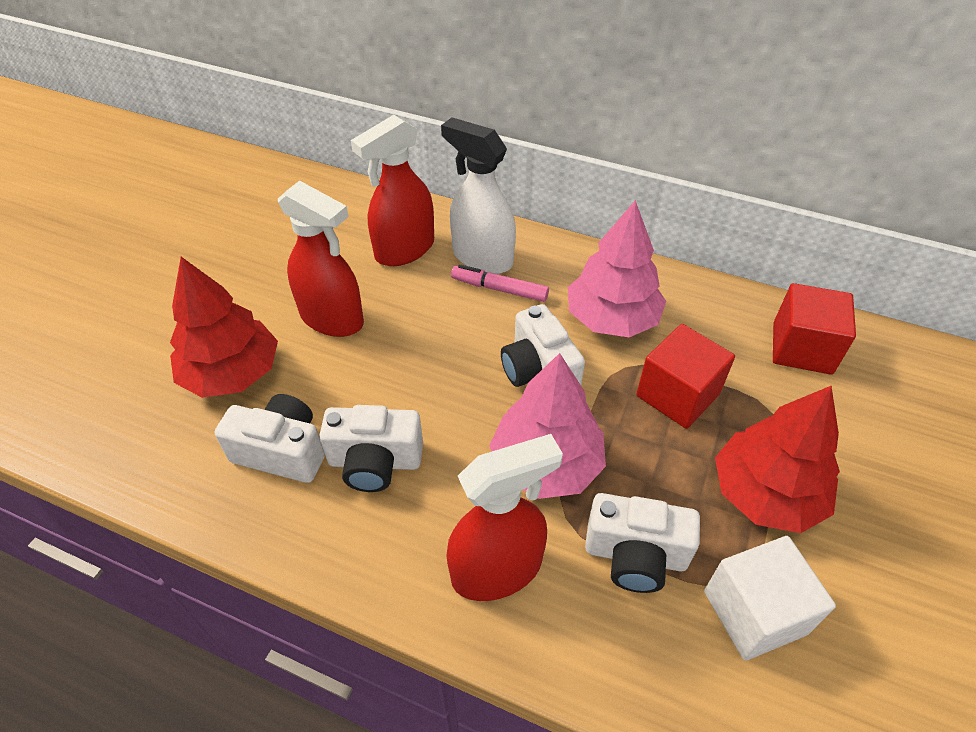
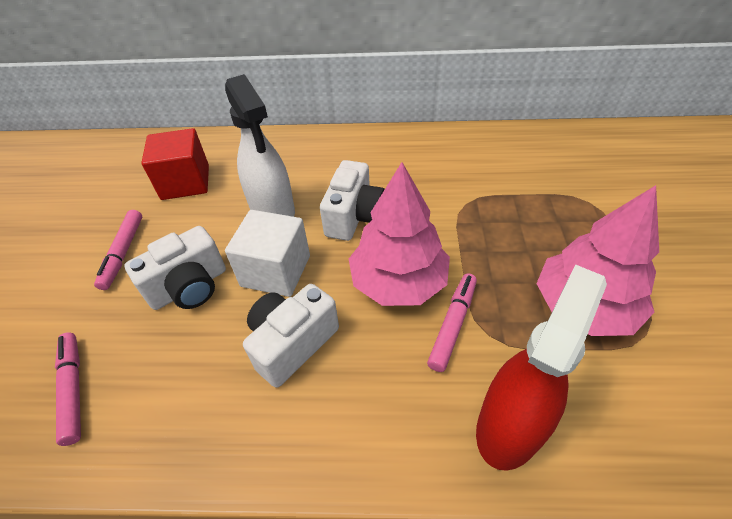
pink marker: [451,264,549,302] = 1 -> [55,332,81,446] [94,210,142,290] [427,273,477,372] = 3
red cube: [636,324,735,429] [773,283,856,375] = 2 -> [141,128,209,200] = 1
red spray bottle: [278,181,364,337] [351,115,434,266] [446,434,563,601] = 3 -> [476,264,607,471] = 1
red tree: [170,257,278,398] [715,386,840,533] = 2 -> none = 0
white camera: [215,394,325,483] [319,405,423,492] [501,304,585,387] [585,493,700,593] = 4 -> [124,226,226,310] [243,284,339,388] [320,160,385,241] = 3

